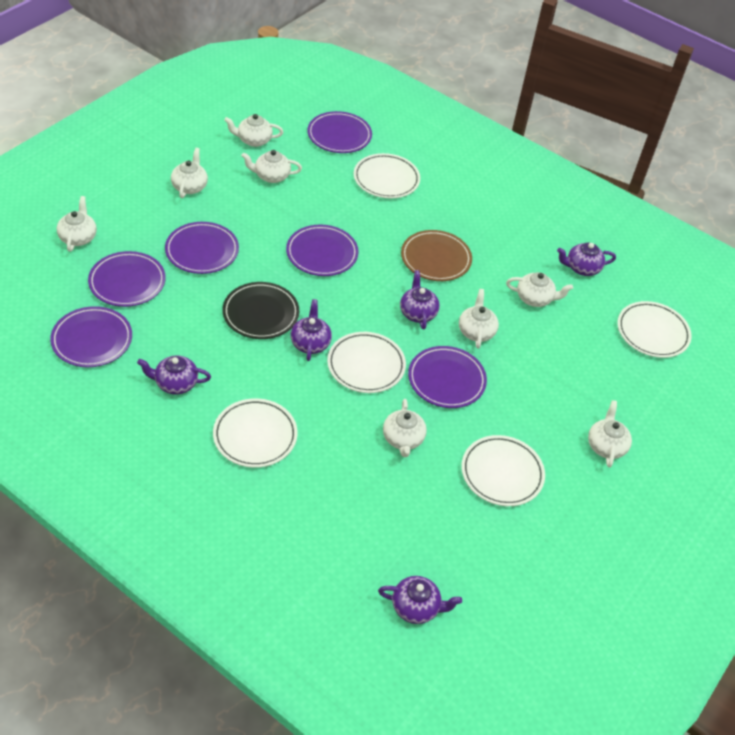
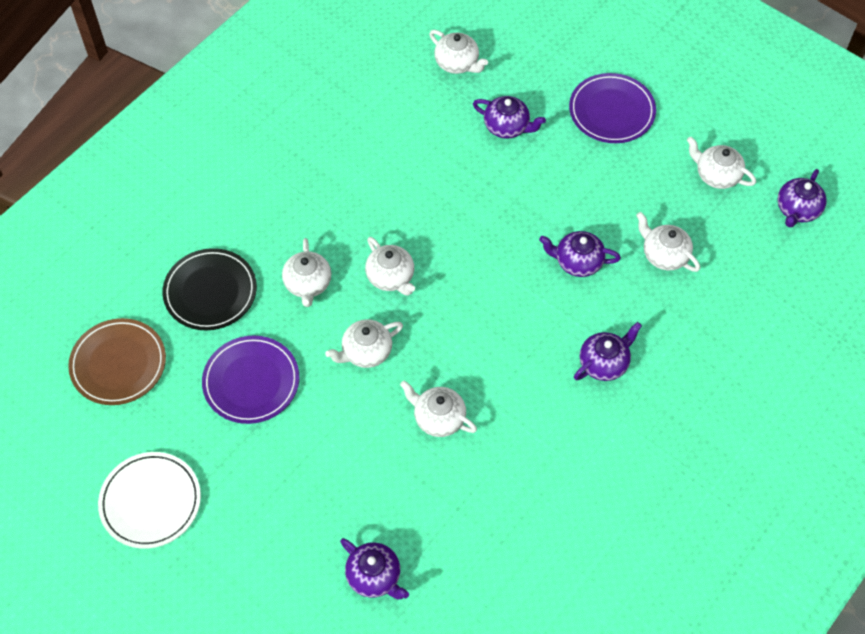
purple plate: [50,306,132,367] [88,251,166,307] [165,222,239,274] [286,225,358,276] [307,111,372,153] [408,346,487,408] = 6 -> [202,335,299,424] [569,73,656,143] = 2
white plate: [213,398,298,468] [327,332,406,393] [354,153,420,198] [461,435,545,506] [617,301,692,358] = 5 -> [98,452,201,549] = 1
white teapot: [57,196,97,252] [171,148,208,198] [224,114,283,147] [241,150,302,183] [383,399,427,457] [459,289,499,349] [506,272,573,307] [588,400,632,467] = 8 -> [282,238,331,307] [325,319,403,368] [365,237,415,296] [400,380,477,437] [429,30,488,74] [636,212,700,272] [687,137,756,189] = 7

